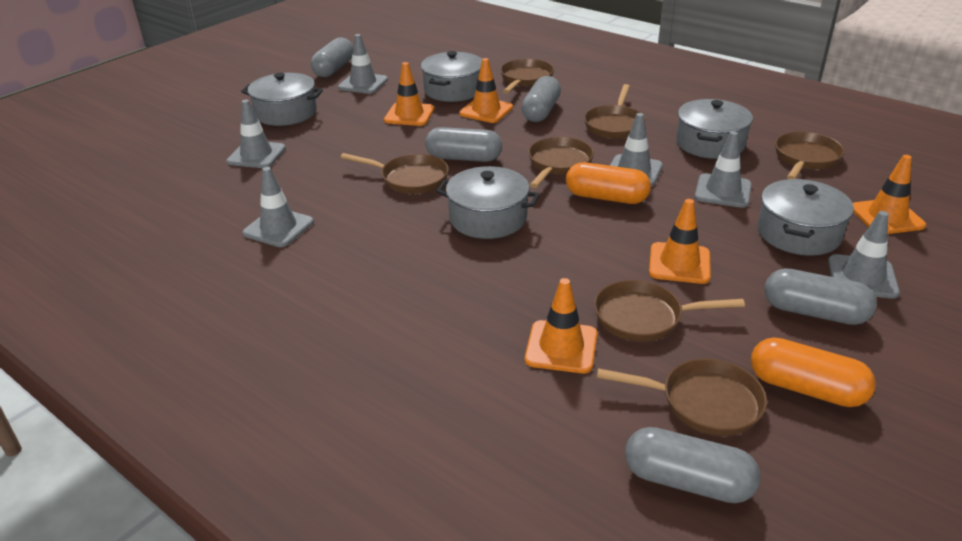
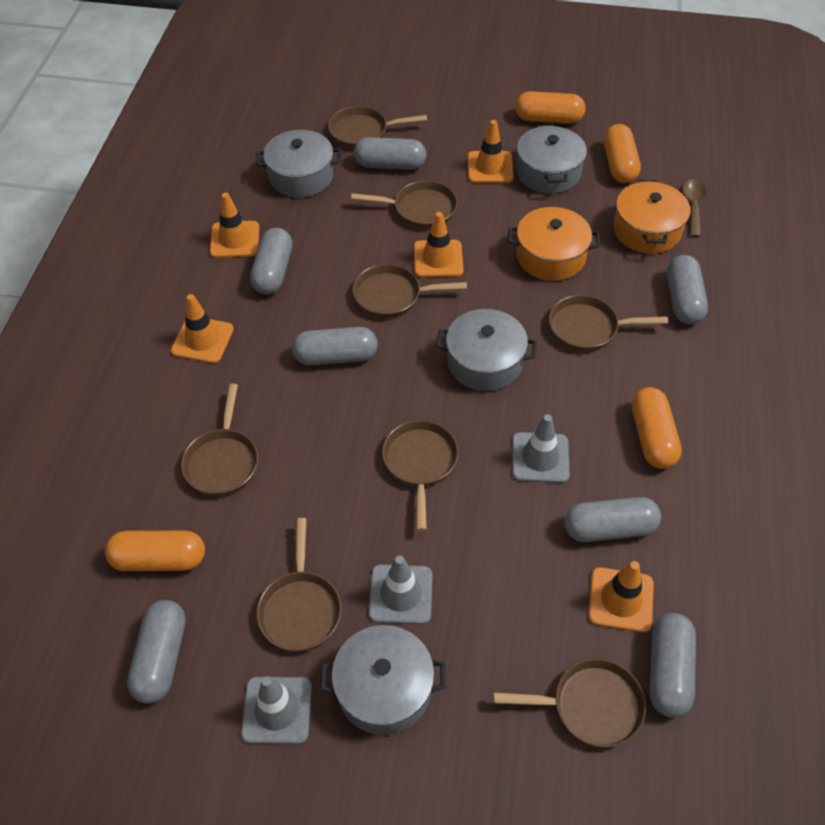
brown pan: [340,153,449,194] [500,59,554,94] [528,137,594,188] [584,84,646,139] [594,280,745,342] [597,358,767,436] [775,132,845,179] = 7 -> [181,384,258,496] [256,518,341,652] [328,106,427,148] [351,181,458,228] [353,264,467,318] [382,420,458,531] [493,658,646,747] [549,295,668,351] = 8
brown spoon: none = 0 -> [682,179,706,237] = 1
grey capsule: [311,37,353,77] [425,127,502,162] [521,76,561,122] [625,427,761,503] [764,268,877,325] = 5 -> [127,600,186,704] [250,228,292,294] [292,327,378,365] [354,137,427,170] [564,497,661,542] [649,613,696,718] [667,255,708,325] = 7
grey pot: [241,73,323,126] [421,51,482,102] [436,166,540,239] [676,99,753,159] [757,179,854,256] = 5 -> [256,130,341,198] [320,625,446,735] [436,309,537,391] [516,125,587,194] = 4
grey traffic cone: [226,100,286,168] [243,167,314,247] [338,34,388,94] [610,113,663,186] [695,131,752,208] [828,211,900,299] = 6 -> [241,676,312,744] [369,556,433,624] [512,414,570,483] = 3
orange capsule: [566,162,651,204] [751,337,876,407] = 2 -> [105,531,205,571] [515,91,586,124] [604,124,641,183] [632,387,682,469] = 4
orange pot: none = 0 -> [508,207,600,281] [613,180,690,254] = 2

